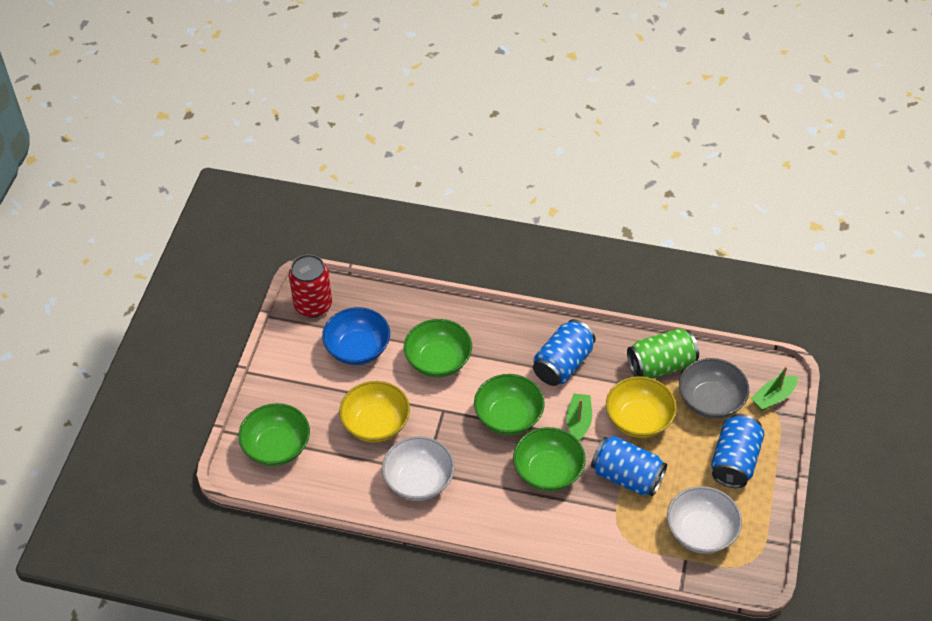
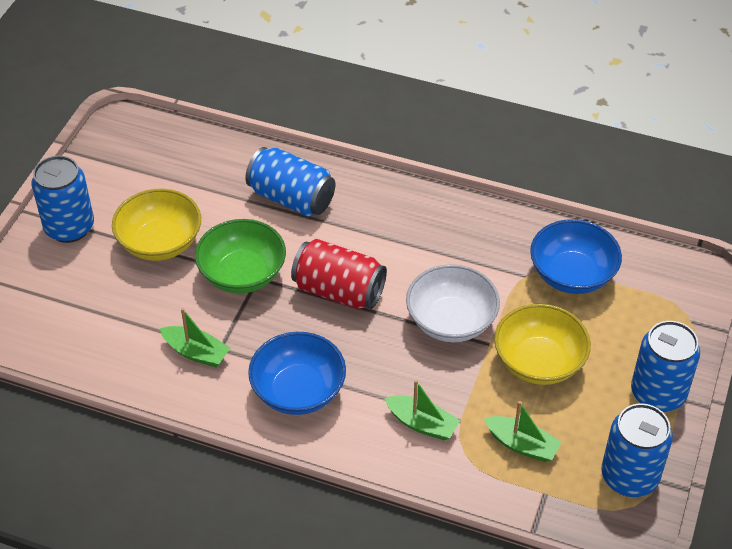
blue bowl: [322,307,390,365] = 1 -> [248,332,346,415] [530,219,622,294] = 2
blue can: [533,319,596,386] [591,436,667,496] [711,414,765,488] = 3 -> [31,155,94,243] [245,147,335,217] [602,403,673,497] [631,321,700,412] = 4
green boat: [567,394,592,441] [751,366,798,411] = 2 -> [160,308,230,367] [385,380,460,440] [484,401,562,462] = 3
green bowl: [238,403,310,466] [404,319,472,377] [474,374,545,435] [513,427,586,491] = 4 -> [195,219,286,293] = 1
green can: [627,328,699,379] = 1 -> none = 0
grey bowl: [679,358,749,419] = 1 -> none = 0
white bowl: [382,436,455,501] [667,486,742,554] = 2 -> [406,264,500,342] = 1

